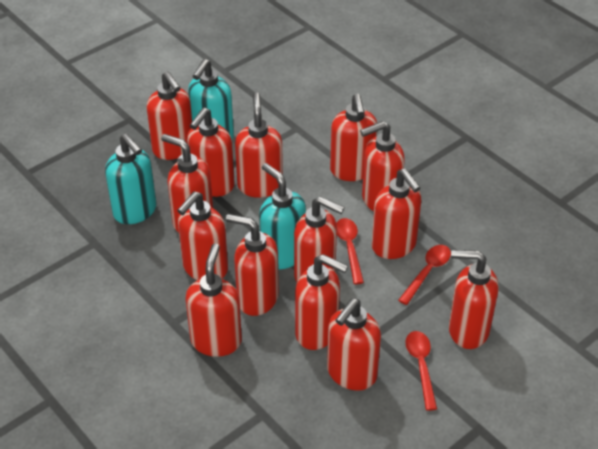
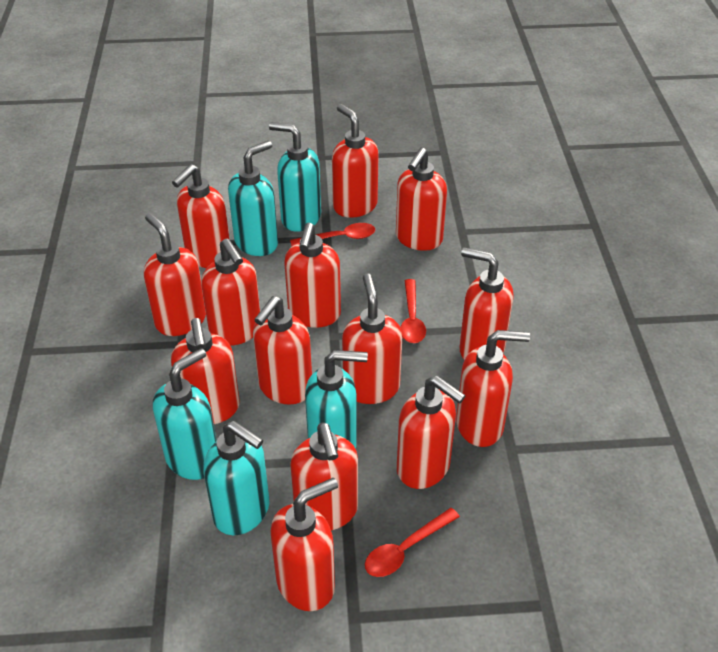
turquoise soap dispenser: [105,134,156,224] [188,59,234,140] [259,163,306,269] = 3 -> [153,348,217,480] [203,421,269,535] [228,141,278,256] [269,122,321,232] [305,350,368,449] = 5

